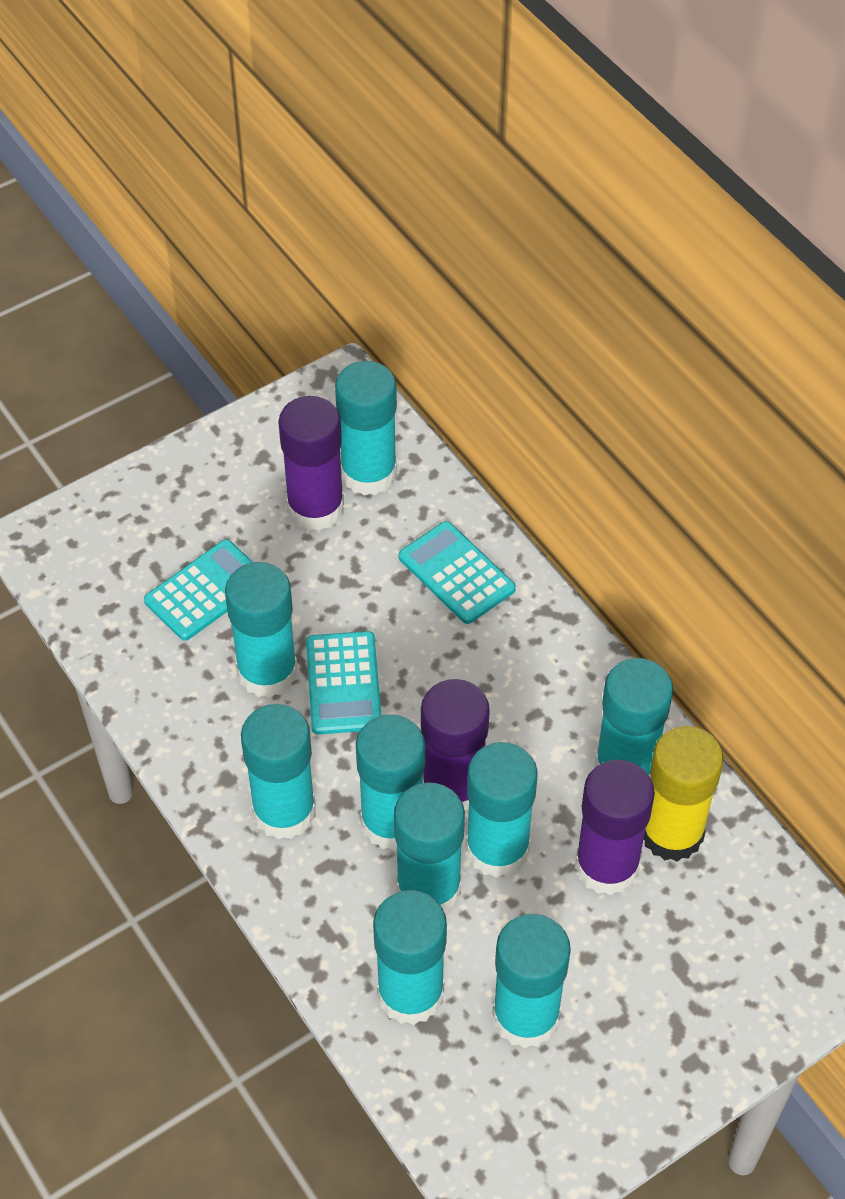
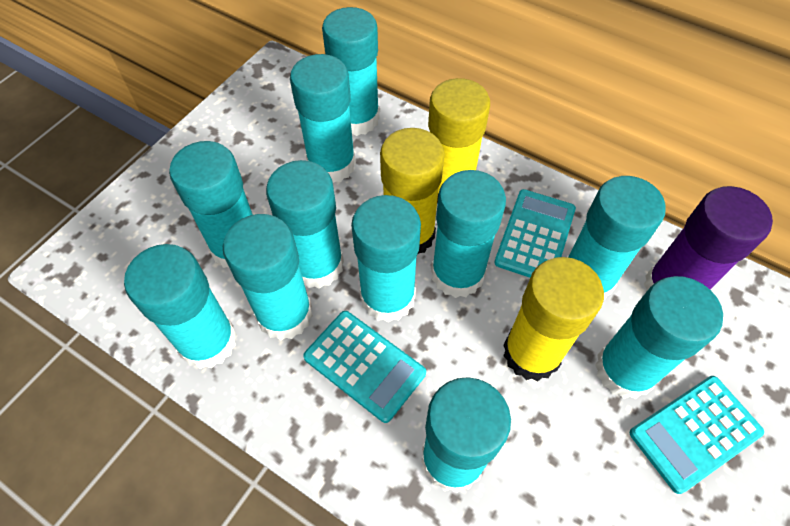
purple glue stick: [278,396,344,531] [421,679,490,810] [575,760,655,895] = 3 -> [643,186,773,292] = 1
turquoise glue stick: [225,562,298,698] [241,704,316,839] [335,361,397,496] [356,714,425,850] [373,890,447,1025] [394,783,465,913] [465,742,538,878] [492,914,571,1048] [595,658,673,778] = 9 -> [124,244,237,369] [169,141,253,268] [223,214,313,340] [266,160,344,289] [290,54,356,183] [322,7,380,136] [351,195,421,323] [421,377,511,493] [431,170,506,298] [567,176,666,300] [595,276,723,399] = 11
yellow glue stick: [644,726,724,862] = 1 -> [380,128,445,255] [428,78,490,204] [503,257,604,381] = 3

